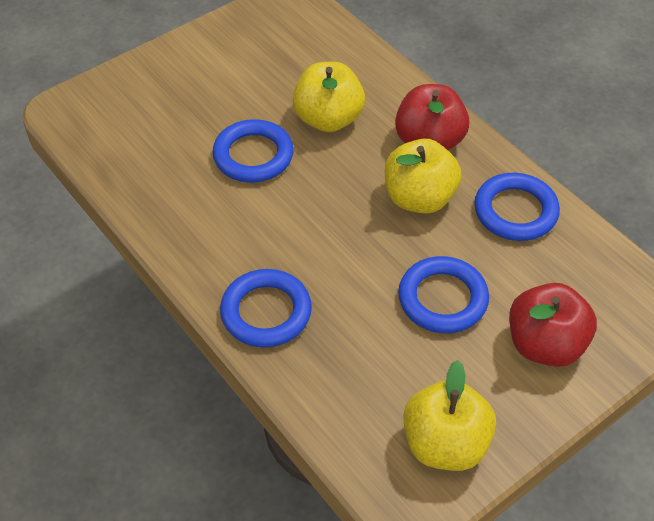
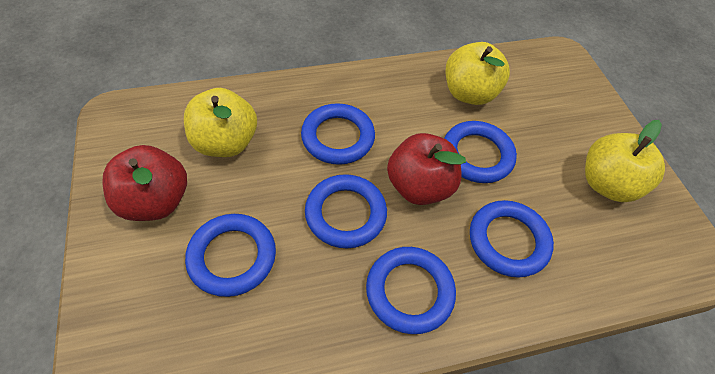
blue ring: [212,119,294,182] [220,269,312,348] [398,256,489,333] [474,173,560,241] = 4 -> [185,214,276,297] [301,103,375,165] [305,174,387,248] [366,247,456,334] [444,121,517,183] [470,200,554,278] = 6

